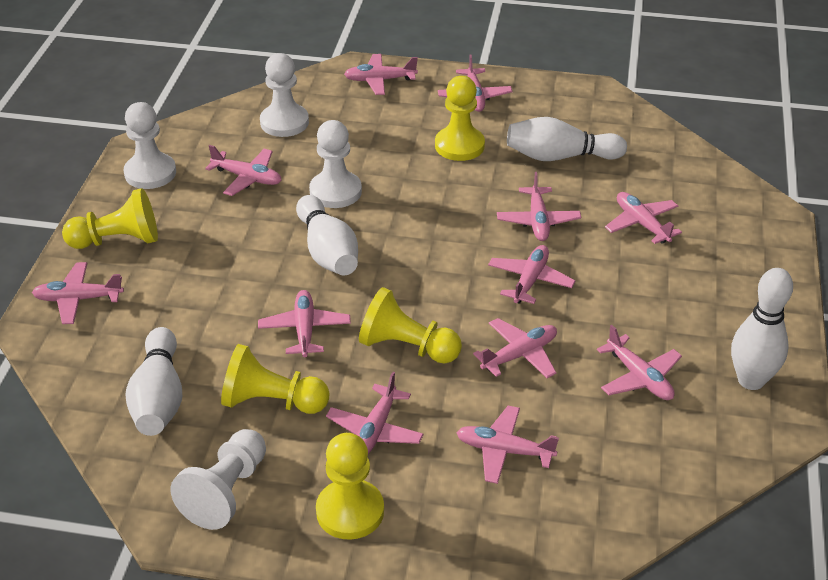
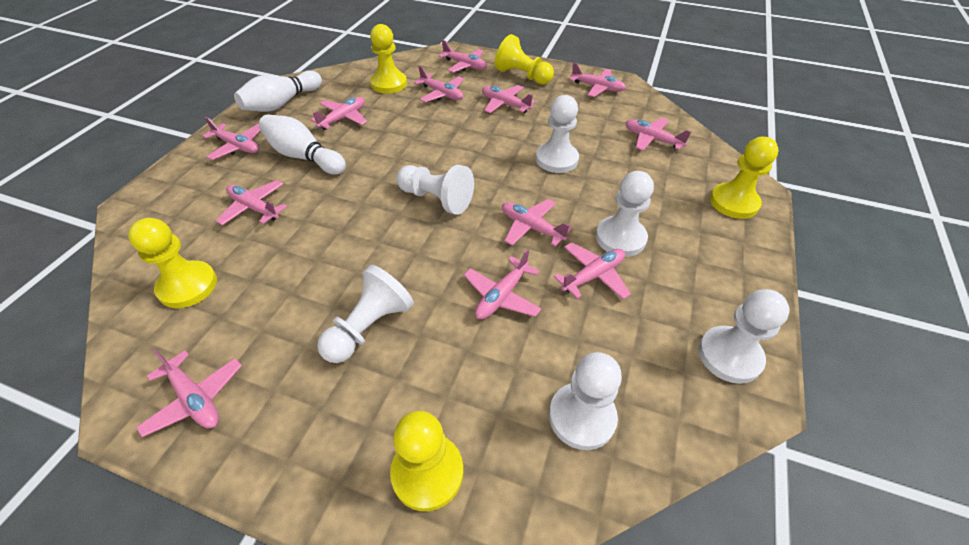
white bowling pin: [125,327,182,436] [296,195,358,276] [507,117,627,161] [731,268,793,390] = 4 -> [234,70,322,112] [259,115,346,175] = 2
white pawn: [124,102,176,189] [170,429,266,530] [260,53,309,137] [309,120,362,208] = 4 -> [317,265,414,363] [396,165,474,215] [536,95,579,173] [549,352,622,450] [596,171,654,257] [698,289,790,384] = 6

